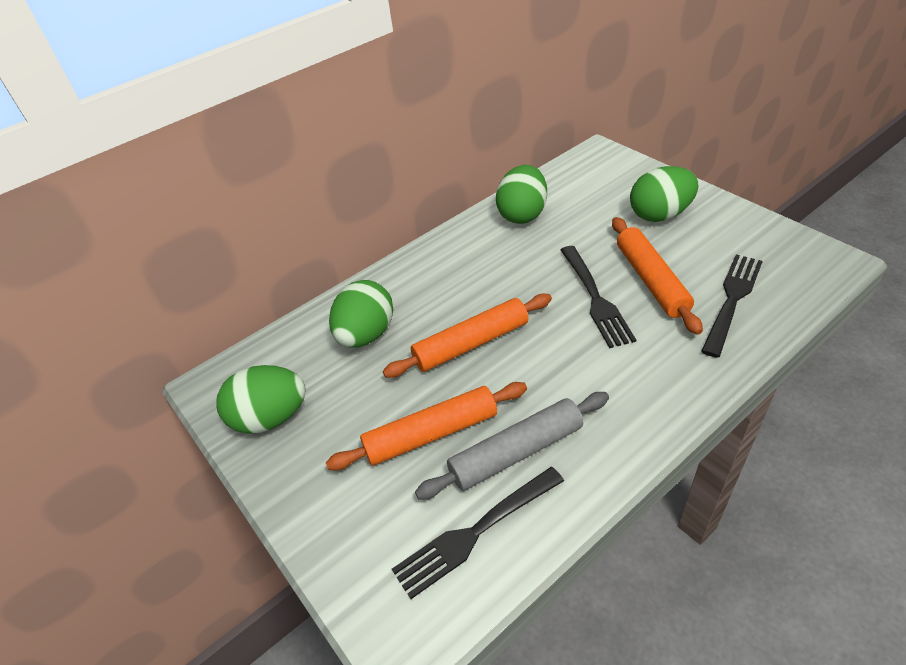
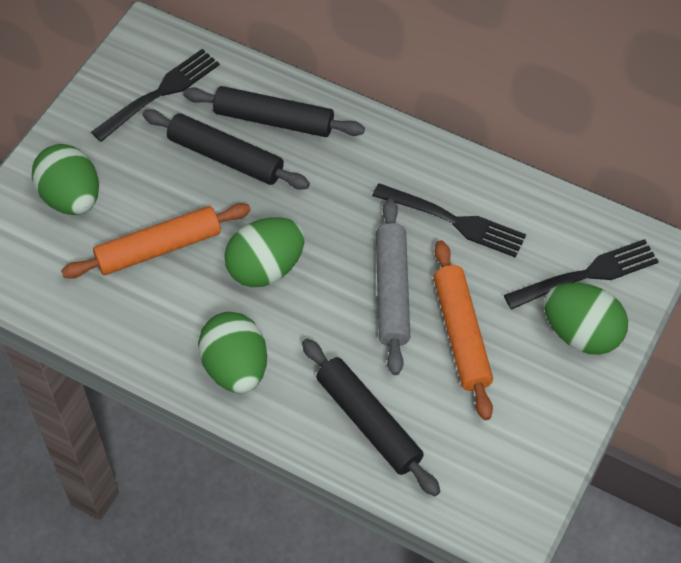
black rolling pin: none = 0 -> [143,109,310,189] [183,86,365,137] [302,339,440,496] = 3
orange rolling pin: [326,382,527,471] [383,294,552,378] [612,217,703,335] = 3 -> [61,203,251,279] [433,240,493,420] = 2

